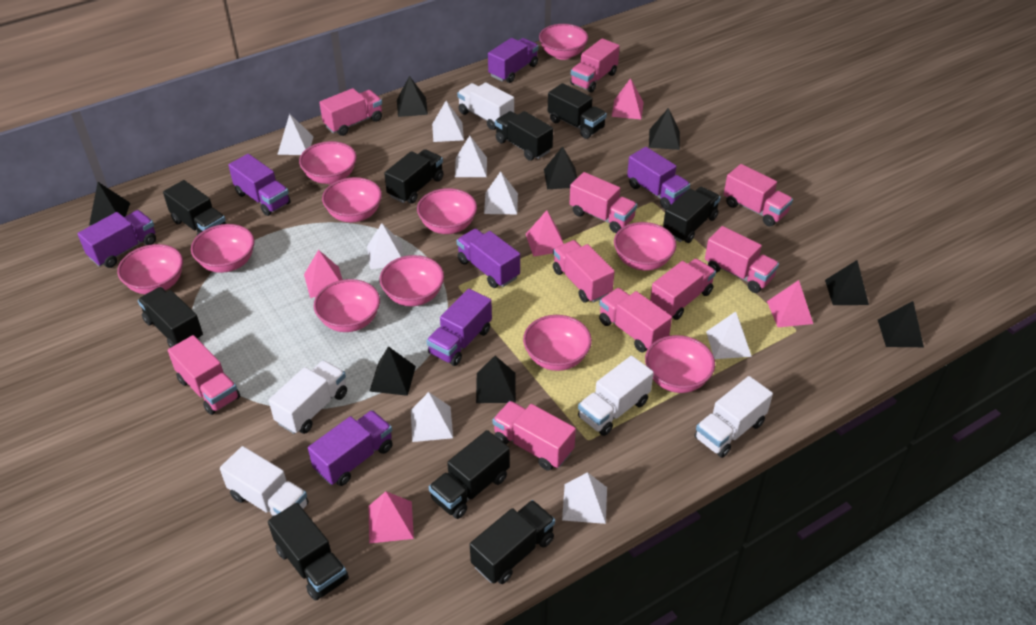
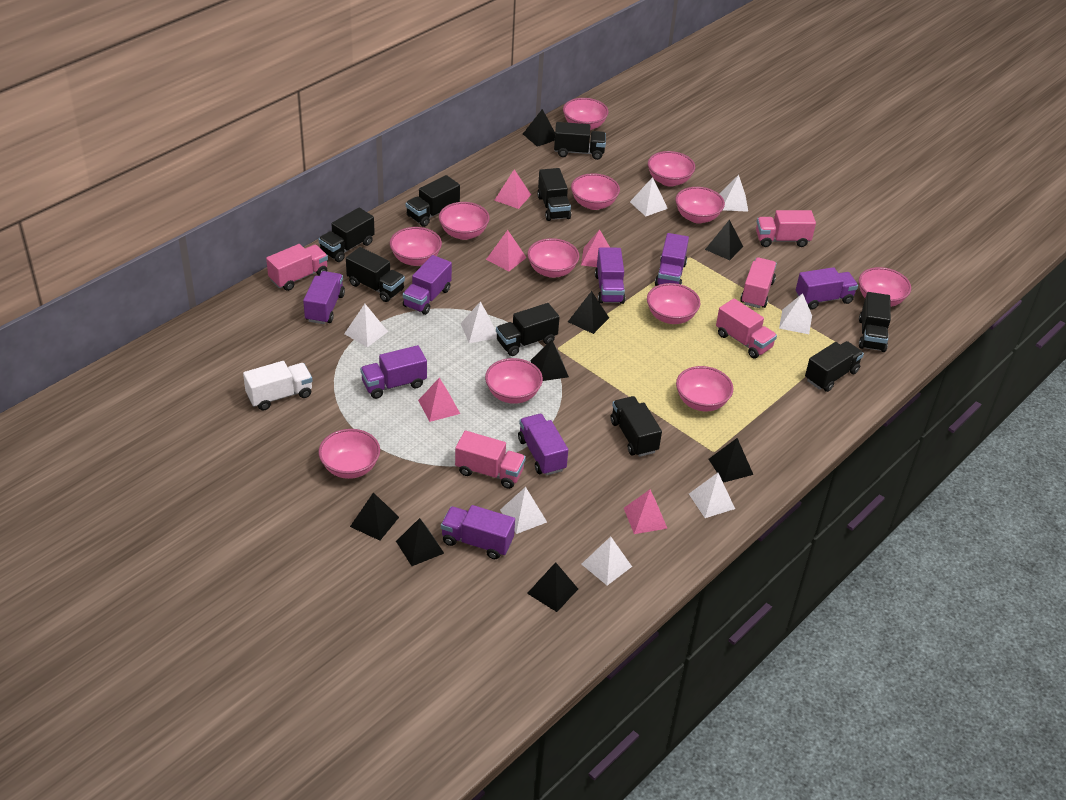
pink bowl: [117,244,183,294] [191,224,255,273] [299,141,357,184] [314,279,380,332] [322,177,382,222] [380,255,444,306] [417,188,477,234] [523,315,592,371] [539,24,588,60] [614,222,676,271] [645,335,715,393] = 11 -> [319,429,380,479] [390,227,442,266] [439,202,490,240] [485,358,543,404] [527,238,579,278] [563,98,609,130] [571,173,620,210] [647,283,700,324] [648,151,695,187] [676,187,725,224] [676,366,733,411] [859,267,911,307] = 12
pink truck: [168,335,240,415] [319,88,382,136] [493,401,576,471] [553,240,615,303] [569,172,637,233] [570,38,620,92] [599,288,672,352] [650,259,716,320] [705,226,779,293] [724,164,793,226] = 10 -> [266,244,328,291] [455,431,526,489] [716,298,777,358] [740,257,777,308] [756,210,816,247] = 5
purple truck: [77,210,156,268] [228,154,291,216] [308,410,393,486] [426,289,492,366] [456,229,520,288] [488,38,539,83] [627,147,690,209] = 7 -> [303,271,345,324] [360,345,427,399] [403,255,452,315] [441,505,515,559] [518,414,568,476] [595,247,626,304] [655,233,689,286] [796,267,858,309] = 8
white truck: [220,446,308,517] [269,360,347,434] [457,82,514,130] [578,356,654,436] [695,376,773,458] = 5 -> [243,361,313,410] = 1

